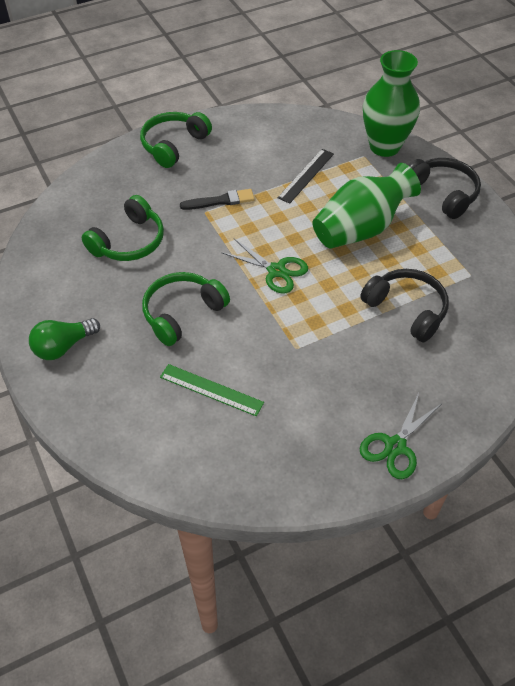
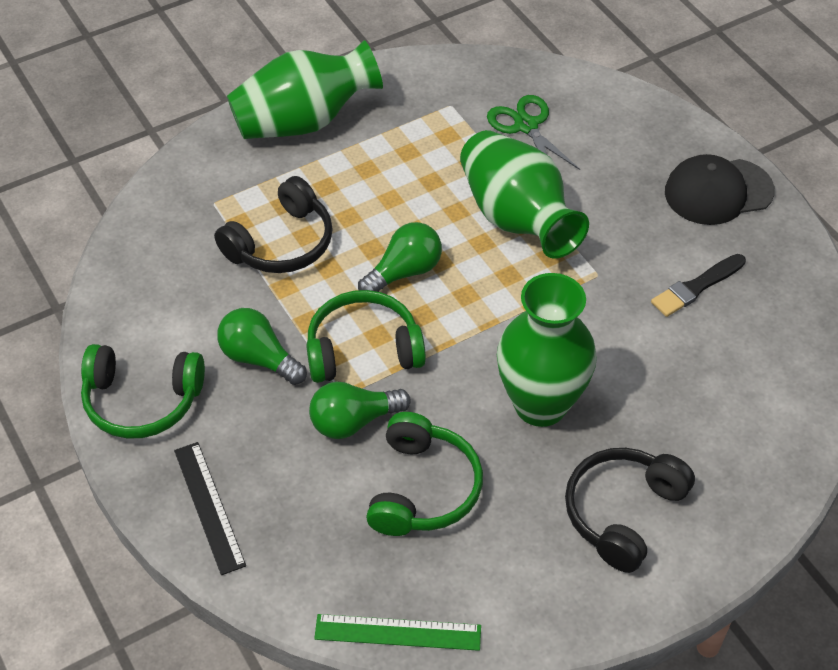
black cap: none = 0 -> [665,154,775,225] = 1
green light bulb: [29,318,100,360] = 1 -> [217,308,307,385] [309,382,411,439] [358,222,442,292] = 3
green scissors: [221,239,308,294] [360,393,441,479] = 2 -> [487,95,580,170] = 1
green vase: [312,163,421,249] [363,50,420,157] = 2 -> [227,40,383,139] [460,130,589,259] [497,273,597,427] = 3

